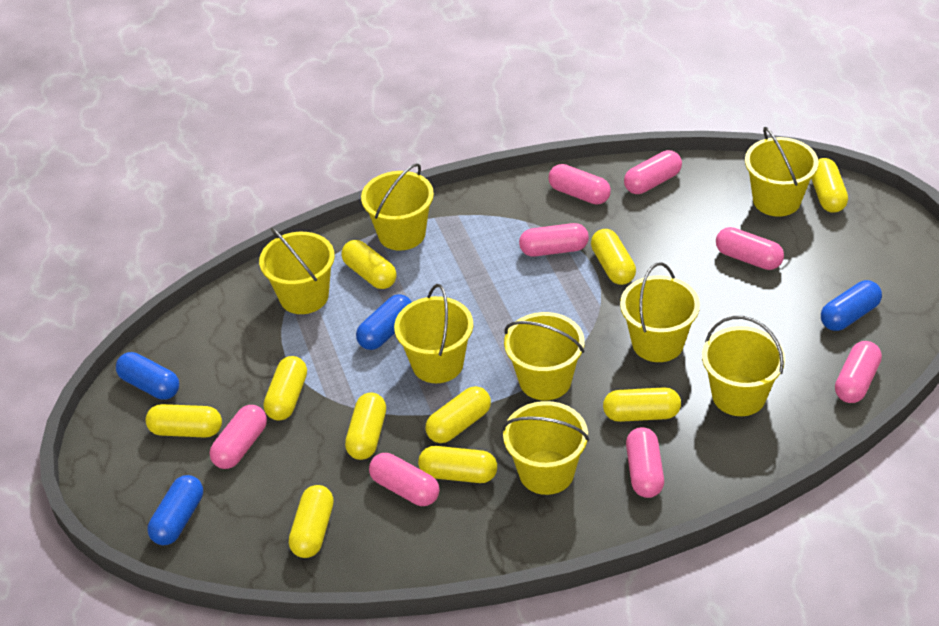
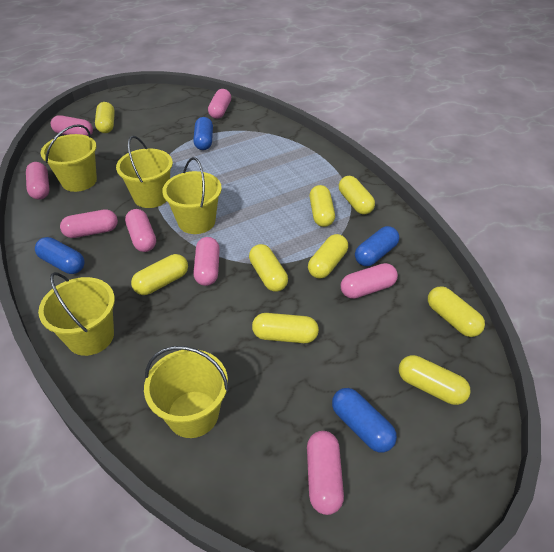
yellow bucket: [259,227,335,314] [361,163,434,251] [394,284,473,383] [502,401,589,495] [504,312,585,400] [620,263,700,362] [702,316,785,416] [745,127,819,217] = 8 -> [38,272,115,356] [40,124,97,192] [116,136,173,208] [144,346,229,438] [162,157,222,234] = 5
yellow capsule: [146,404,222,437] [264,356,307,420] [289,485,334,558] [341,240,397,289] [345,393,386,460] [418,446,497,483] [425,386,491,443] [591,229,636,285] [603,387,681,422] [811,158,848,213] = 10 -> [95,102,115,133] [131,254,188,295] [249,244,288,292] [252,313,319,343] [308,234,348,279] [310,185,335,227] [339,176,375,215] [399,355,471,405] [428,286,485,337] = 9

